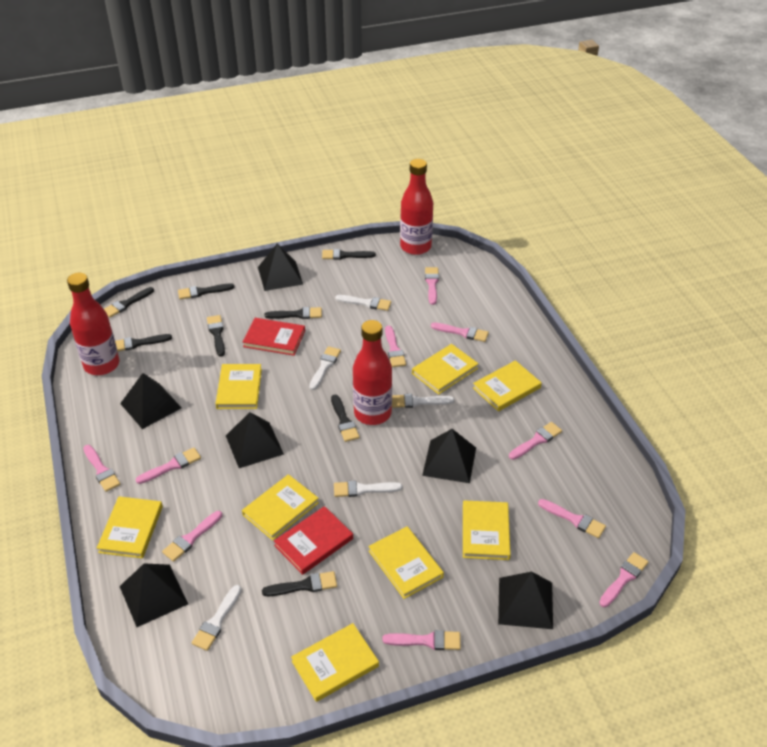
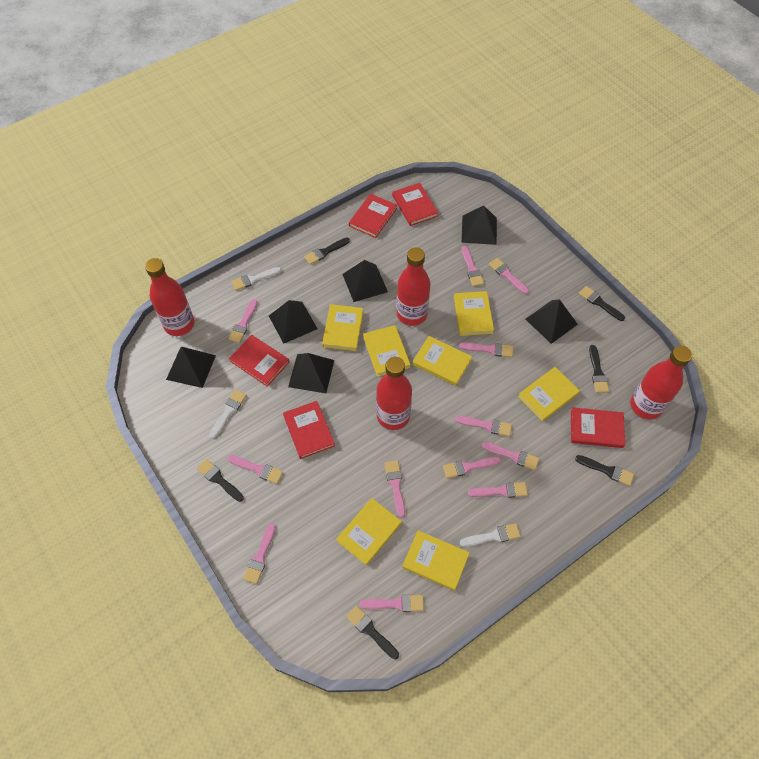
black brush: [104,287,154,318] [115,334,172,352] [178,283,235,300] [207,315,225,357] [262,571,337,596] [265,307,322,319] [322,249,376,260] [331,395,360,442] = 8 -> [197,459,244,502] [304,237,350,265] [346,606,399,660] [575,455,634,486] [579,286,625,321] [589,345,609,393] = 6
pink brush: [83,445,121,492] [136,448,201,484] [162,511,222,562] [382,630,461,650] [385,326,406,367] [425,267,439,305] [431,323,489,342] [509,422,562,460] [538,499,606,538] [599,552,649,607] = 10 -> [228,299,258,343] [228,455,283,484] [243,523,276,584] [360,595,424,612] [384,460,405,518] [443,457,501,478] [455,416,512,437] [459,342,513,357] [461,246,484,287] [468,482,528,498] [482,442,539,470] [489,258,529,294] = 12
red book: [243,318,305,356] [274,506,353,575] = 2 -> [229,335,289,387] [283,401,335,459] [349,194,397,238] [392,183,438,226] [571,407,625,448] = 5
red bottle: [67,273,119,375] [353,320,392,425] [400,159,433,255] = 3 -> [145,258,195,336] [376,357,412,430] [397,247,431,326] [630,346,692,419] = 4
white brush: [192,585,242,651] [309,346,341,390] [334,481,402,497] [335,295,391,311] [392,394,454,408] = 5 -> [209,390,247,439] [231,267,281,291] [460,523,521,547] = 3
yellow book: [97,496,163,558] [216,364,262,409] [242,474,319,540] [291,623,379,702] [368,526,444,599] [412,344,479,394] [463,500,511,560] [473,360,542,411] = 8 -> [322,304,363,351] [336,498,402,566] [363,325,411,377] [402,530,470,591] [412,336,472,386] [454,291,494,336] [518,367,580,422] = 7

